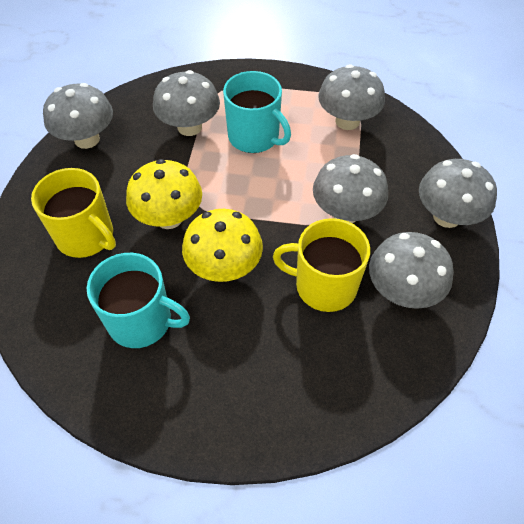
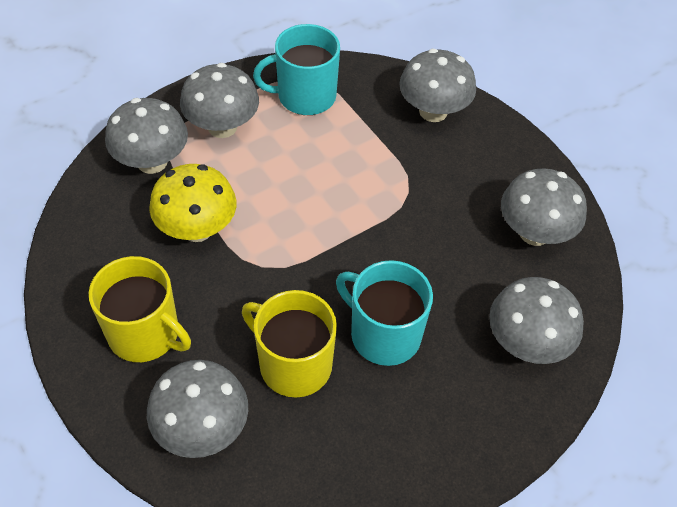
yellow mushroom: [126,159,202,229] [182,209,263,282] = 2 -> [149,164,236,242] = 1

